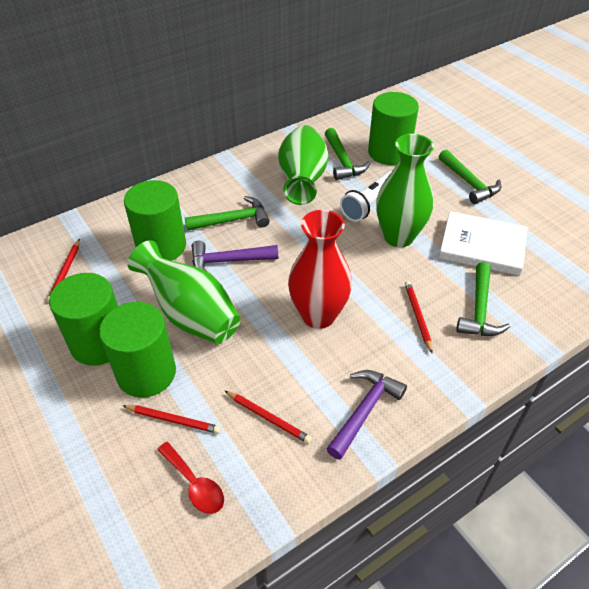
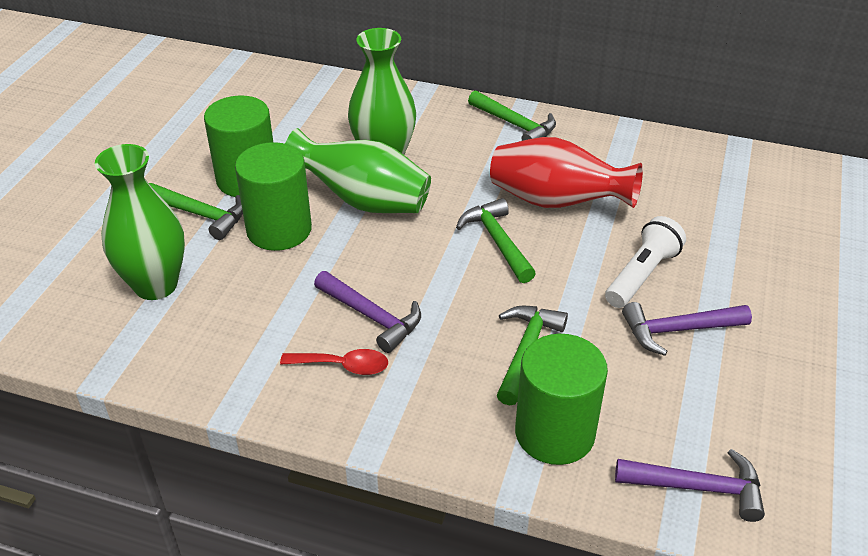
green cylinder: [49,273,118,366] [99,302,176,398] [124,180,186,261] [368,92,419,165] = 4 -> [204,96,273,197] [235,142,312,251] [515,334,608,465] = 3
purple hammer: [192,241,278,271] [326,370,407,460] = 2 -> [314,271,421,353] [615,449,765,522] [622,302,752,356] = 3
red pencil: [47,239,80,302] [123,405,221,434] [225,391,312,444] [405,281,432,353] = 4 -> none = 0
white book: [439,211,528,276] = 1 -> none = 0

